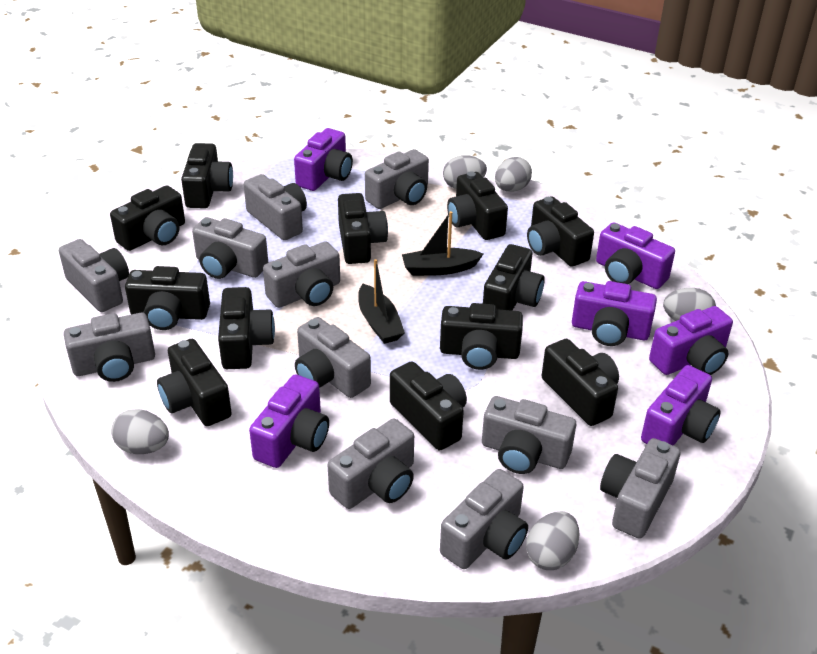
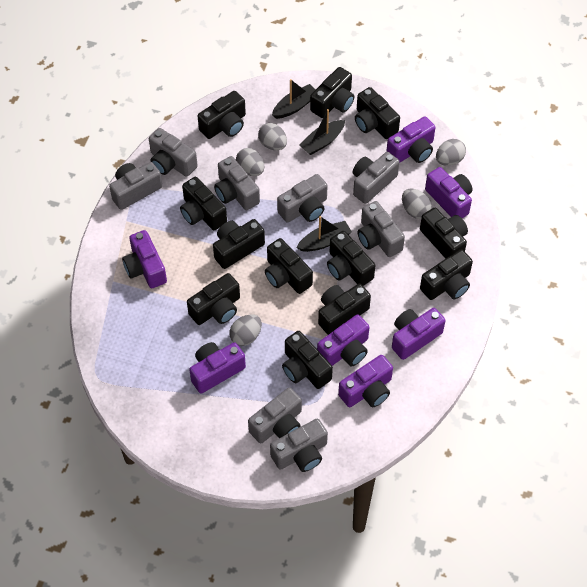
black boat: [358,259,405,344] [402,211,483,276] = 2 -> [272,79,316,119] [296,216,352,252] [299,109,345,155] = 3
grey camera: [59,239,129,312] [64,313,155,382] [192,217,268,279] [244,174,307,240] [263,241,340,308] [295,317,371,398] [328,418,414,509] [365,149,429,209] [440,469,528,569] [482,396,576,474] [600,438,681,539] = 11 -> [109,162,162,210] [149,128,198,177] [214,156,260,210] [248,387,302,444] [270,419,328,472] [277,174,328,223] [353,152,399,204] [357,201,405,257] = 8
purple camera: [249,374,329,468] [294,128,353,191] [572,281,657,346] [596,222,675,289] [641,365,721,446] [649,306,733,375] = 6 -> [122,230,167,288] [189,342,246,393] [317,314,369,366] [338,355,393,407] [386,117,436,163] [392,308,446,360] [425,167,472,218] = 7

